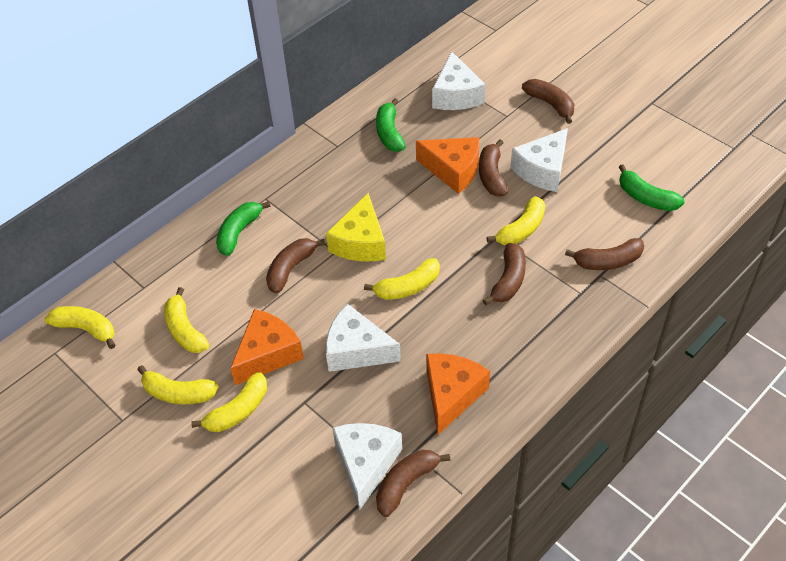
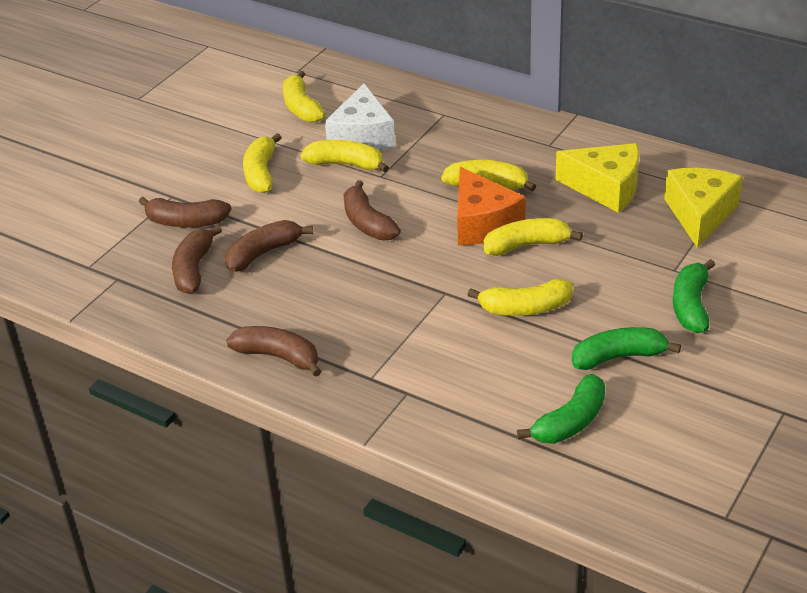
brown banana: [266,238,325,294] [376,450,451,517] [479,139,508,196] [483,243,526,305] [522,79,574,124] [565,238,644,270] = 6 -> [139,197,231,227] [172,225,222,294] [225,220,313,272] [226,326,322,377] [343,180,401,240] = 5
orange cheese: [230,309,304,385] [416,137,479,194] [426,353,490,435] = 3 -> [457,167,526,246] = 1
white cheese: [326,304,401,372] [333,423,402,510] [432,51,485,110] [511,128,568,192] = 4 -> [325,83,395,151] = 1
yellow cheese: [326,193,386,261] = 1 -> [556,143,639,213] [664,168,742,248] = 2

